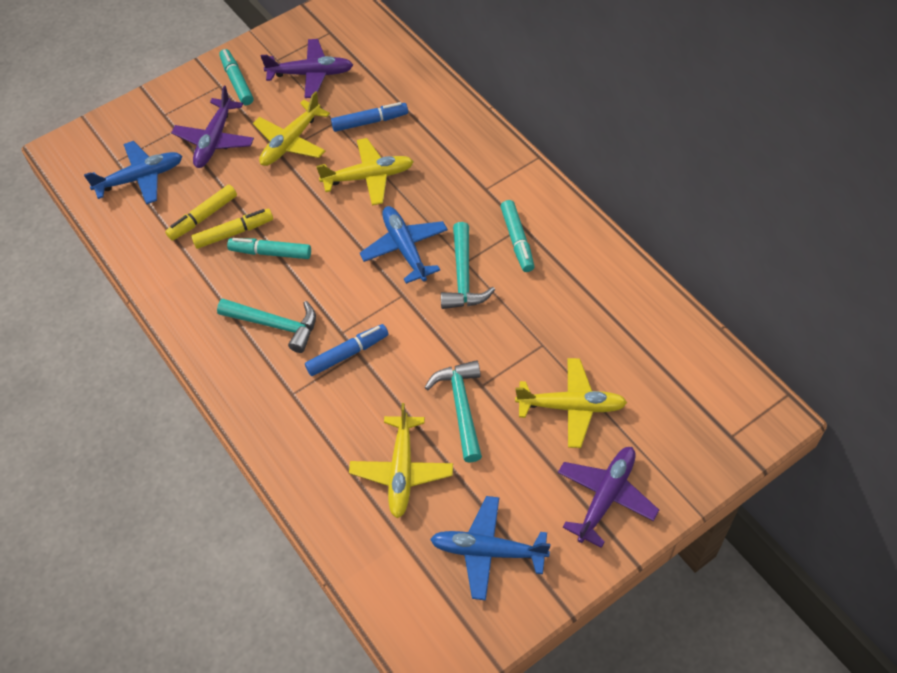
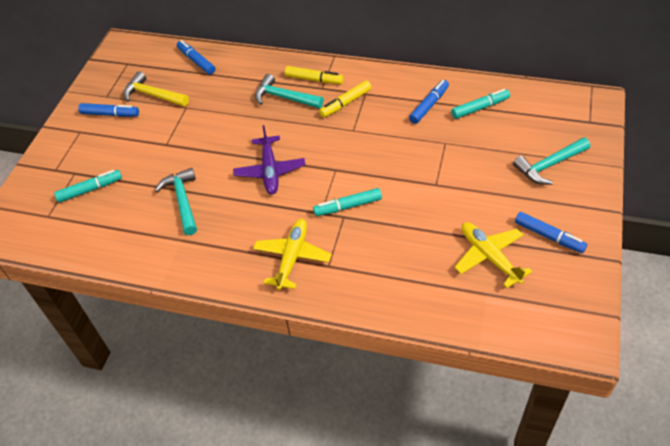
blue marker: [305,324,389,376] [331,102,408,132] = 2 -> [78,103,139,117] [177,40,215,75] [409,80,449,124] [515,212,587,253] = 4
blue plane: [84,141,182,204] [360,206,448,284] [430,496,551,601] = 3 -> none = 0
purple plane: [171,86,254,168] [261,39,353,98] [558,447,659,548] = 3 -> [233,125,305,195] = 1
yellow hammer: none = 0 -> [123,72,189,106] = 1
yellow plane: [253,91,330,166] [316,138,414,205] [349,403,453,518] [515,358,627,448] = 4 -> [253,219,332,290] [454,222,533,288] = 2

